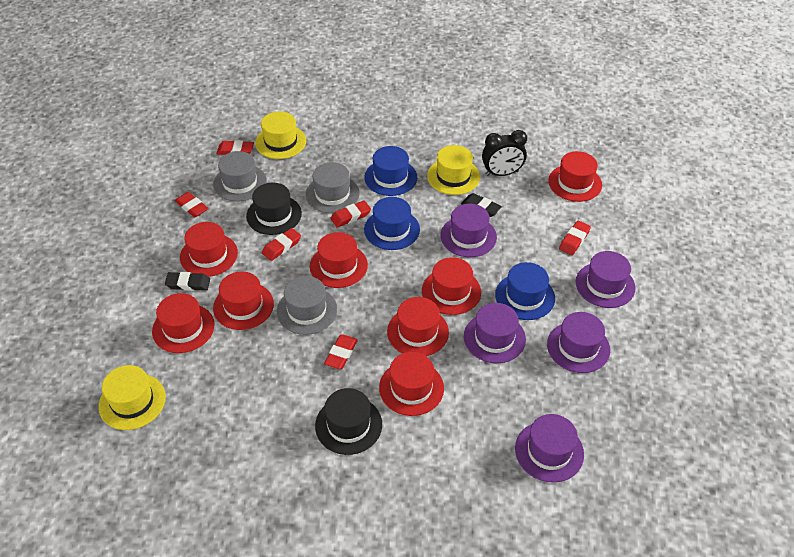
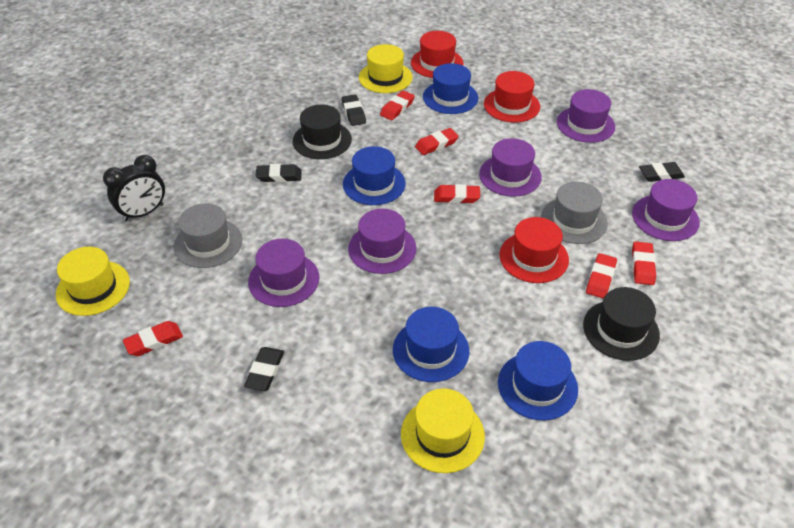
black eraser: [165,272,210,291] [461,193,502,217] = 2 -> [244,347,284,391] [256,164,302,182] [342,95,366,126] [639,162,685,182] = 4
blue hat: [364,146,417,196] [364,197,420,250] [495,262,555,320] = 3 -> [343,146,406,205] [393,307,469,382] [423,63,478,114] [498,341,578,420] = 4
grey hat: [213,151,267,202] [277,276,337,335] [306,162,359,213] = 3 -> [174,203,242,268] [541,182,608,244] = 2
red hat: [152,293,214,353] [180,222,238,277] [213,271,274,330] [310,232,368,288] [379,352,444,416] [387,297,449,356] [422,257,481,315] [548,151,602,202] = 8 -> [411,31,463,78] [484,71,540,123] [500,217,569,283] = 3

